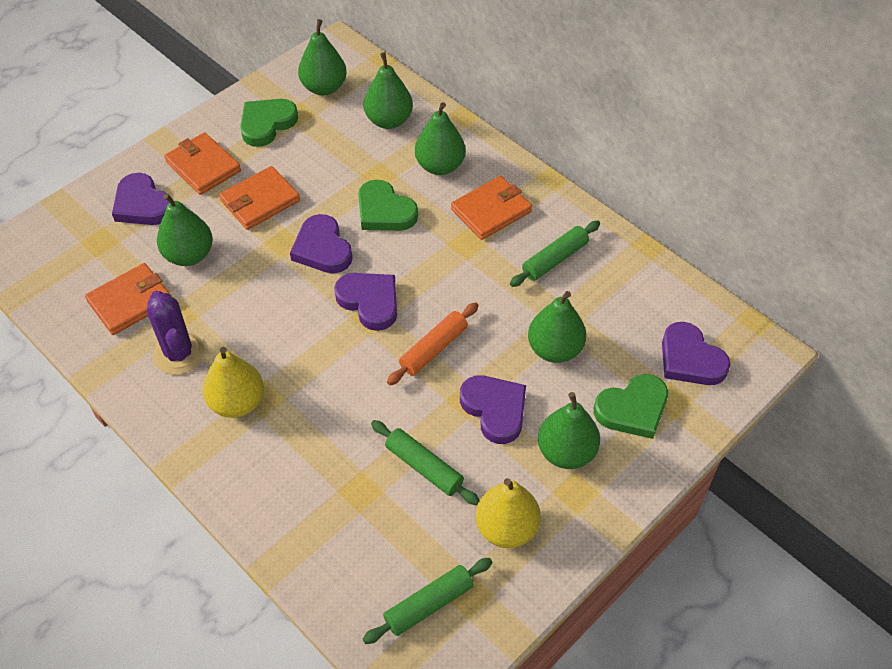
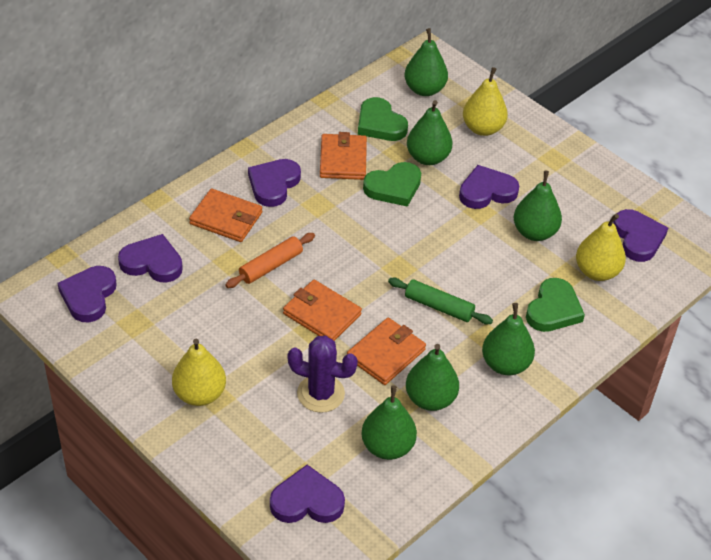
green rolling pin: [363,558,492,644] [371,420,480,505] [510,221,600,287] = 3 -> [388,278,493,324] = 1
purple heart: [112,173,170,225] [290,214,353,273] [334,273,397,331] [460,375,526,444] [662,322,731,385] = 5 -> [57,266,117,322] [118,234,183,283] [248,159,301,207] [270,465,345,523] [459,165,519,209] [613,209,668,262] = 6
yellow pear: [203,347,264,418] [476,478,541,548] = 2 -> [172,339,226,406] [463,67,508,136] [576,213,626,281] = 3

